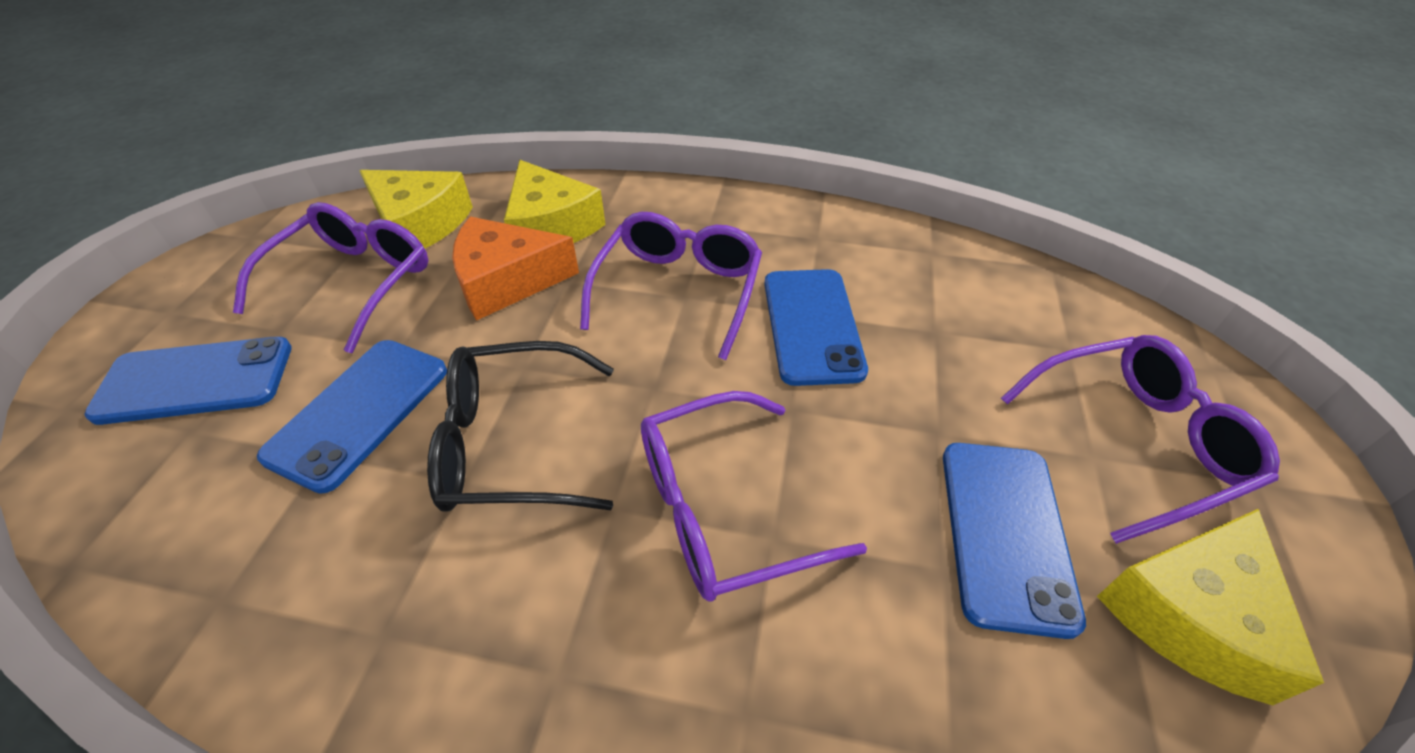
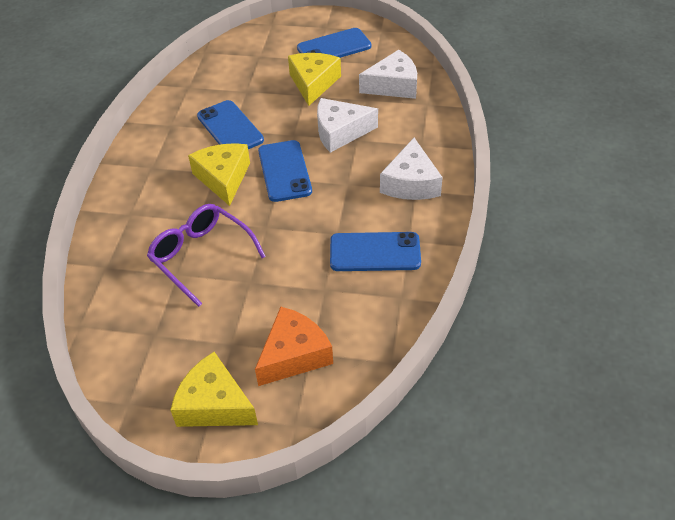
black glasses: [427,341,614,512] = 1 -> none = 0
purple glasses: [233,202,429,353] [580,212,762,360] [641,391,867,602] [1001,335,1280,544] = 4 -> [147,204,266,307] = 1
white cheese: none = 0 -> [317,98,378,153] [359,50,417,99] [380,138,443,200] = 3

